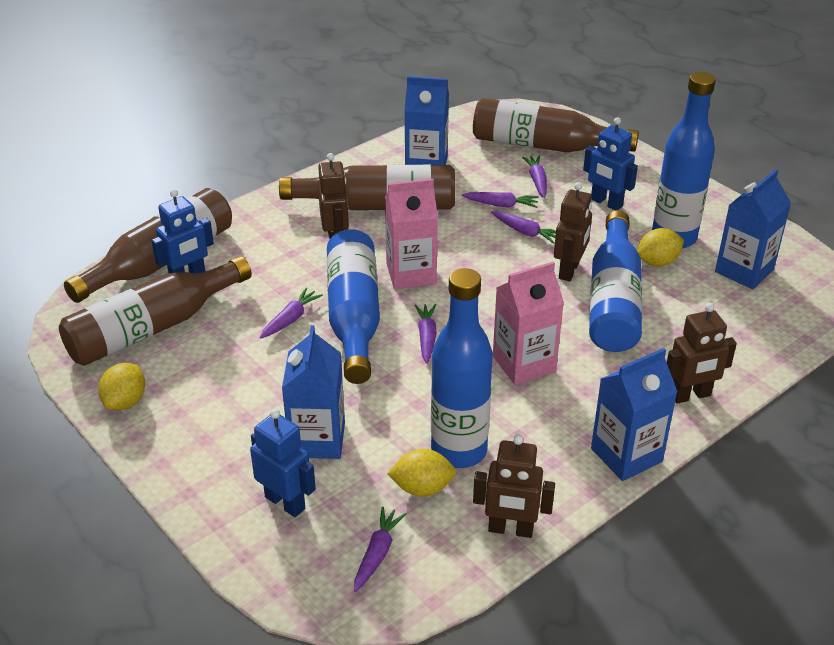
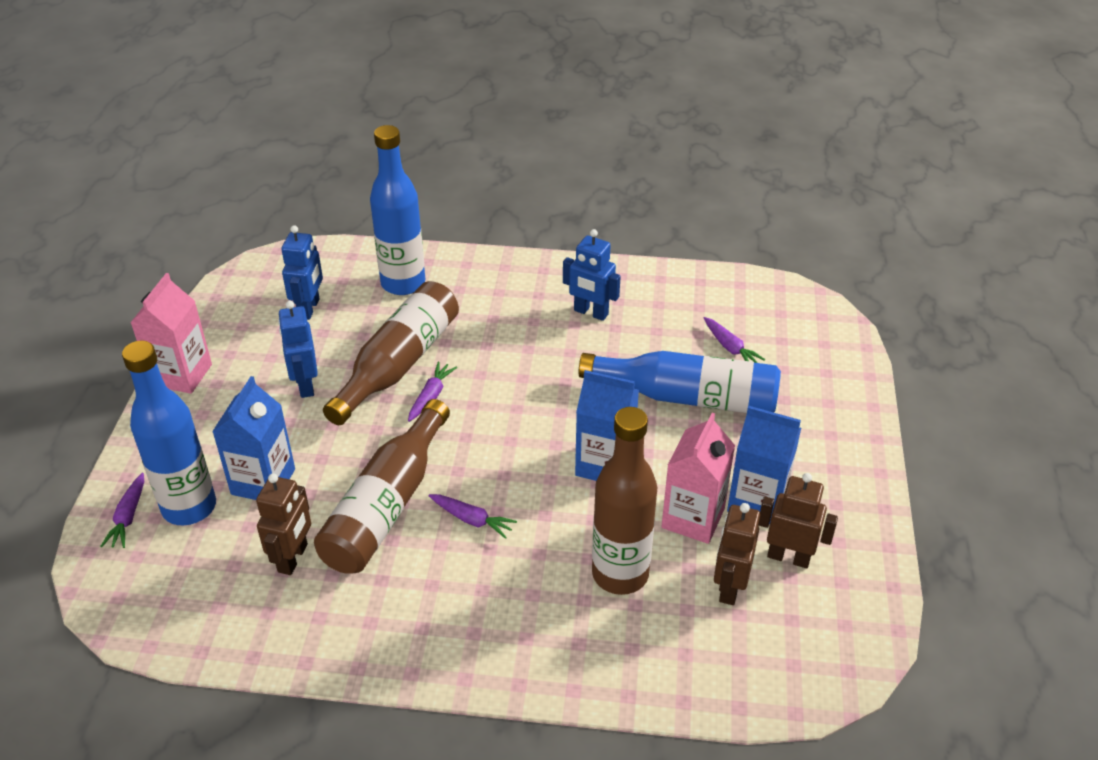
blue bottle: [327,229,380,384] [431,268,493,468] [589,210,642,352] [652,72,716,248] = 4 -> [122,341,216,526] [370,125,425,295] [579,351,781,413] = 3
blue carton: [282,325,345,459] [404,76,449,165] [591,348,678,481] [715,169,791,289] = 4 -> [212,376,295,500] [575,370,639,481] [727,406,801,525] = 3
brown bottle: [59,256,252,366] [64,188,232,303] [279,165,455,210] [473,98,639,152] = 4 -> [314,399,450,574] [323,281,459,425] [592,407,657,595] = 3
brown robot: [318,153,349,240] [473,435,555,538] [554,182,592,281] [667,303,737,404] = 4 -> [256,473,311,575] [714,503,760,605] [758,473,838,568] = 3
purple carrot: [260,287,323,339] [354,507,406,592] [415,304,437,364] [462,192,539,208] [491,211,556,244] [522,155,547,198] = 6 -> [100,473,144,548] [408,362,457,422] [428,494,517,539] [704,317,766,363] = 4
yellow lemon: [98,363,145,410] [387,449,456,497] [637,228,684,267] = 3 -> none = 0

